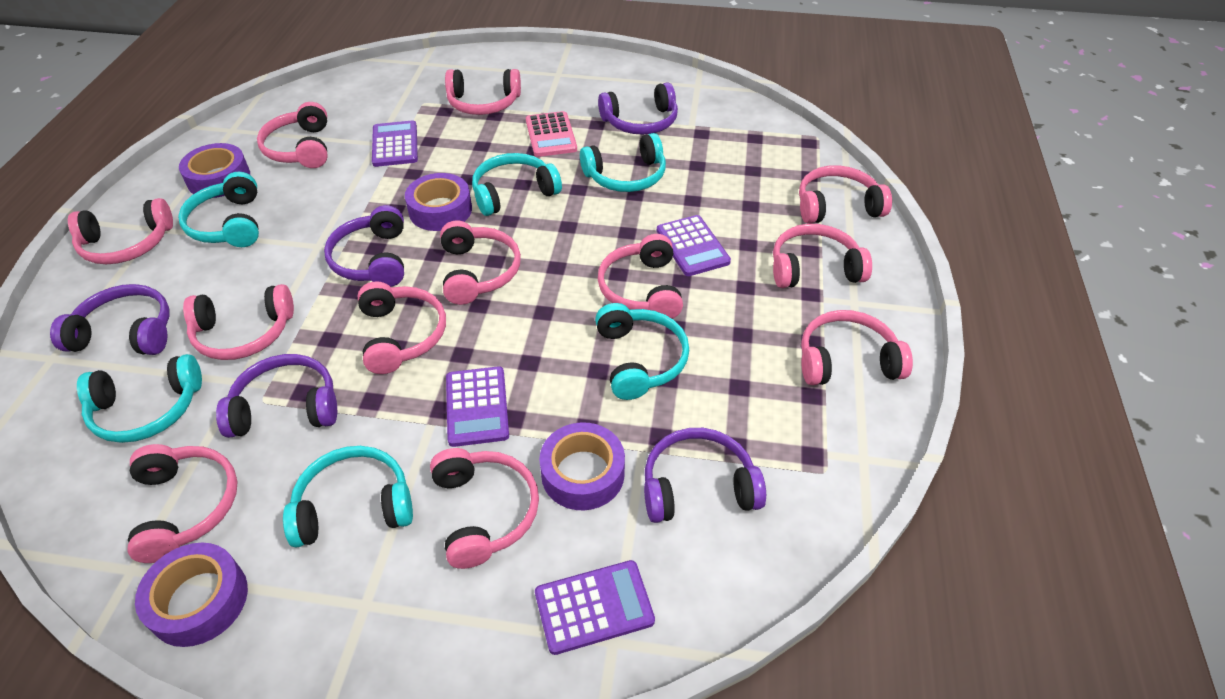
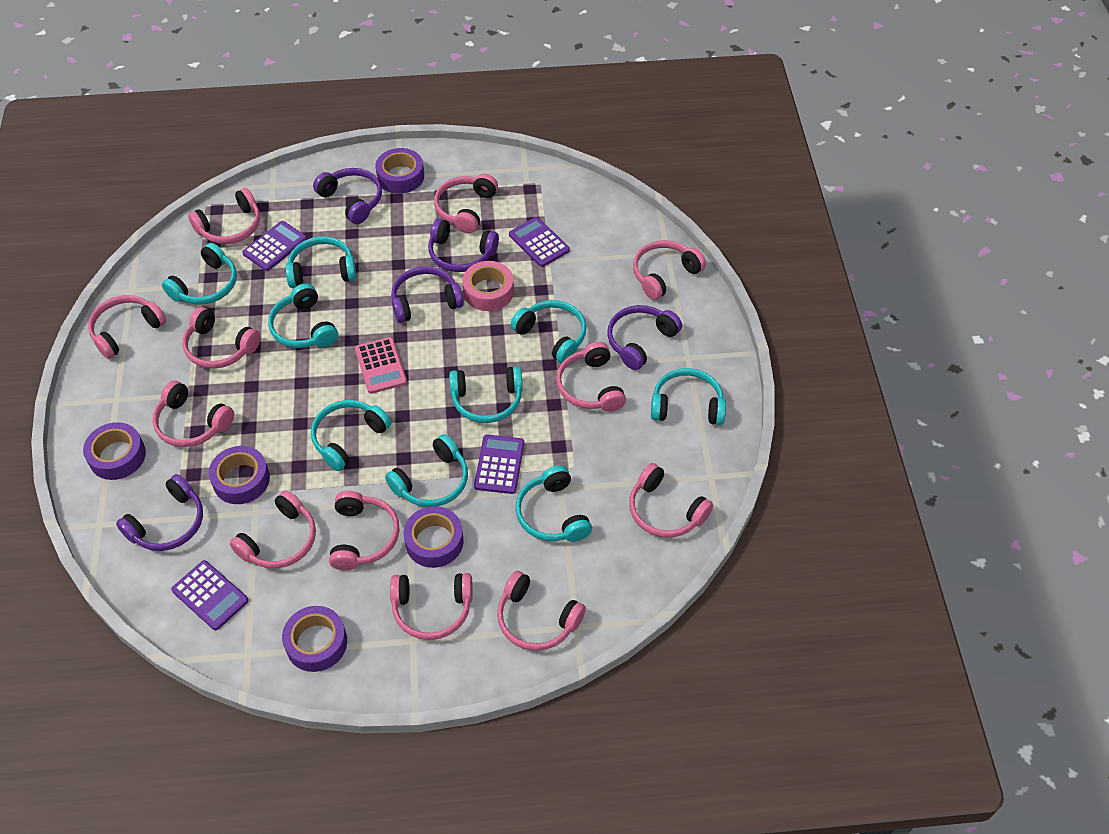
pink tape: none = 0 -> [462,261,514,311] = 1
purple tape: [135,543,248,647] [179,143,250,198] [405,173,472,231] [539,422,625,510] = 4 -> [83,422,146,480] [209,446,270,504] [282,606,347,672] [375,148,424,194] [403,506,464,568] = 5
turquoise headphones: [77,354,202,443] [178,172,259,247] [283,446,413,548] [472,153,562,216] [580,133,666,192] [595,303,689,400] = 6 -> [162,243,237,305] [268,284,338,348] [286,236,356,288] [311,400,391,471] [385,434,468,507] [449,366,523,423] [511,300,586,363] [515,465,592,542] [651,368,726,425] = 9

